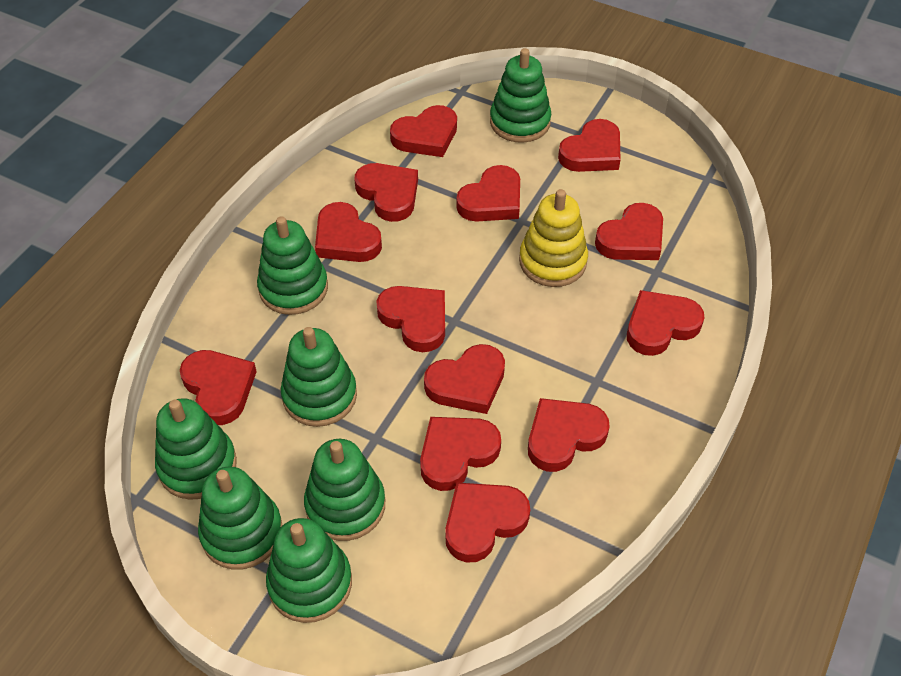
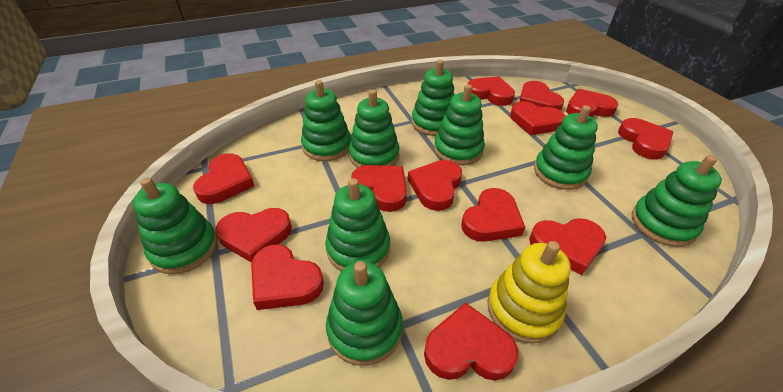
green stacking toy: [155,398,237,500] [198,466,283,570] [257,216,328,315] [266,518,352,623] [281,327,357,427] [304,439,385,541] [490,48,551,143] = 7 -> [133,177,217,274] [301,80,351,161] [325,178,390,271] [326,261,403,366] [349,89,400,168] [411,60,455,136] [434,84,485,165] [534,105,598,190] [632,155,722,247] = 9

